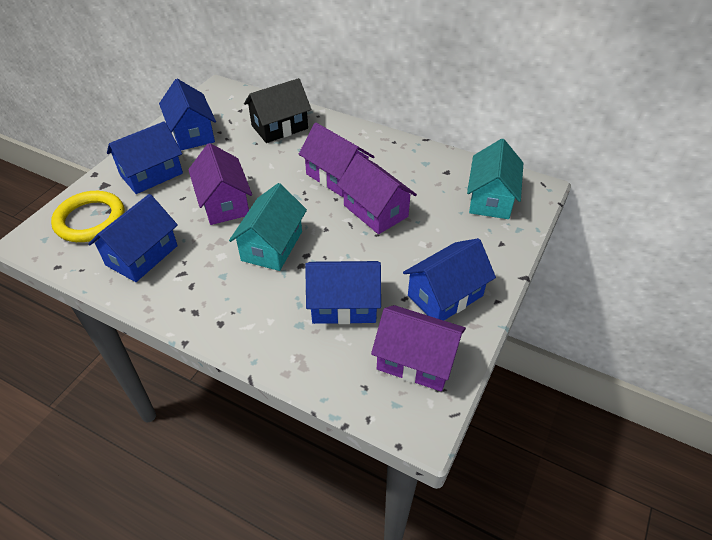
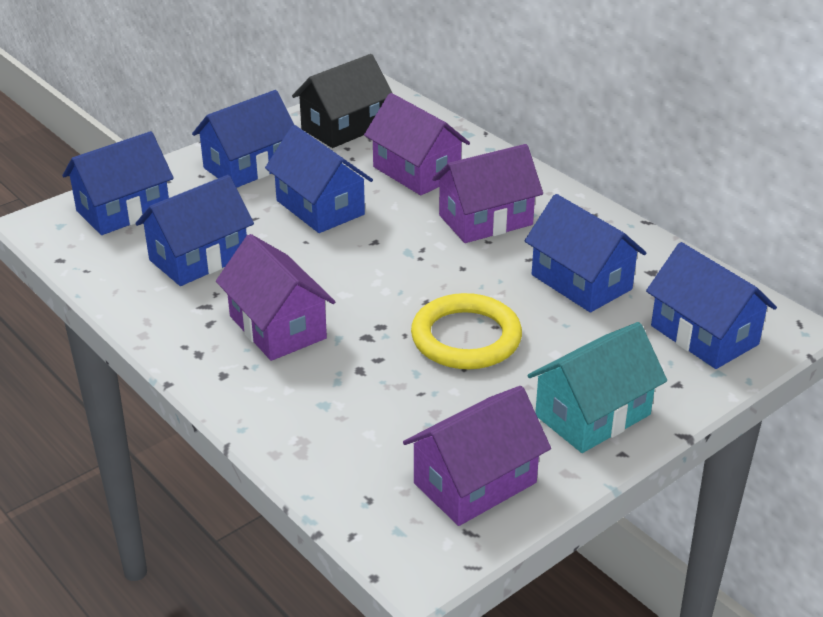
blue house: [88,194,178,282] [107,121,183,194] [159,79,216,150] [305,261,381,324] [403,238,496,320] = 5 -> [63,131,174,235] [136,175,254,286] [192,90,294,188] [265,125,373,233] [525,194,646,312] [646,242,777,369] = 6
turquoise house: [229,183,307,271] [467,139,523,219] = 2 -> [527,322,667,453] = 1

